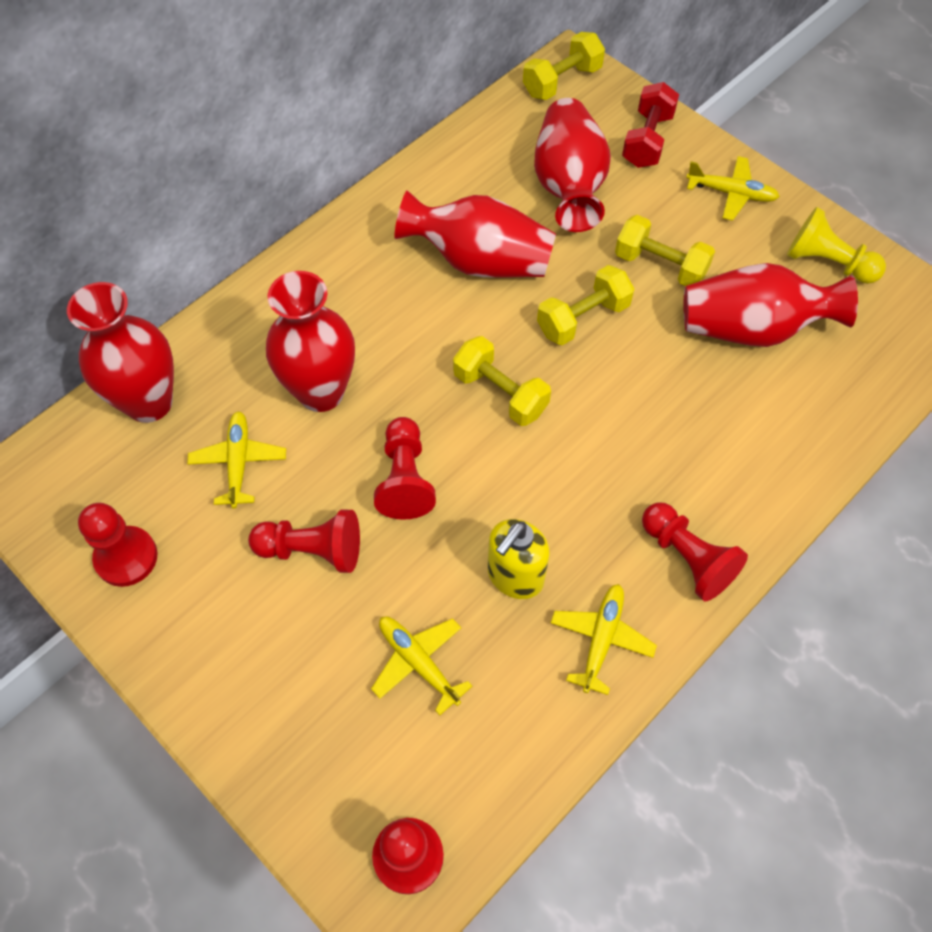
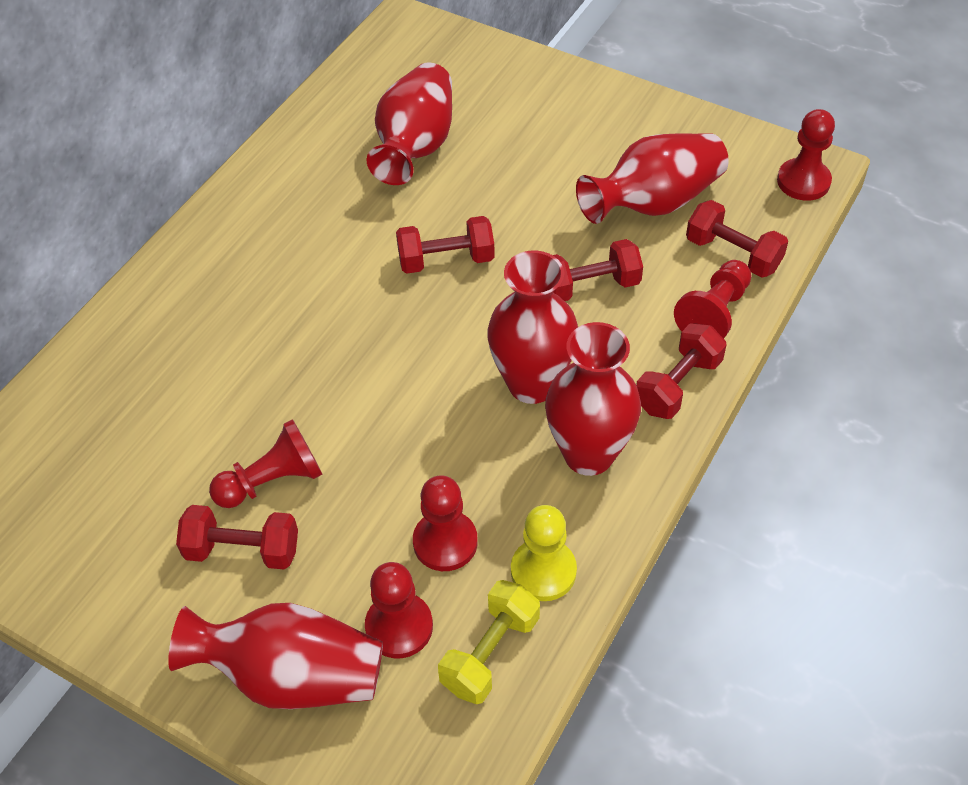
red dumbbell: [622,82,679,168] = 1 -> [176,505,298,570] [396,216,495,274] [553,239,643,301] [636,323,727,419] [686,200,788,278] = 5
yellow dumbbell: [453,336,551,426] [523,32,605,100] [537,265,634,345] [615,215,715,286] = 4 -> [438,580,540,704] = 1
yellow plane: [187,411,286,509] [371,617,472,715] [551,584,657,695] [686,156,780,221] = 4 -> none = 0
yellow soap dispenser: [488,519,550,599] = 1 -> none = 0

